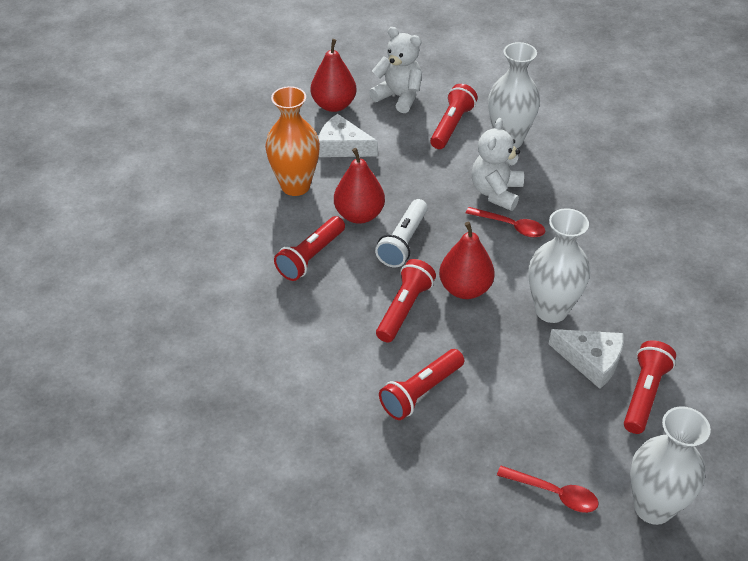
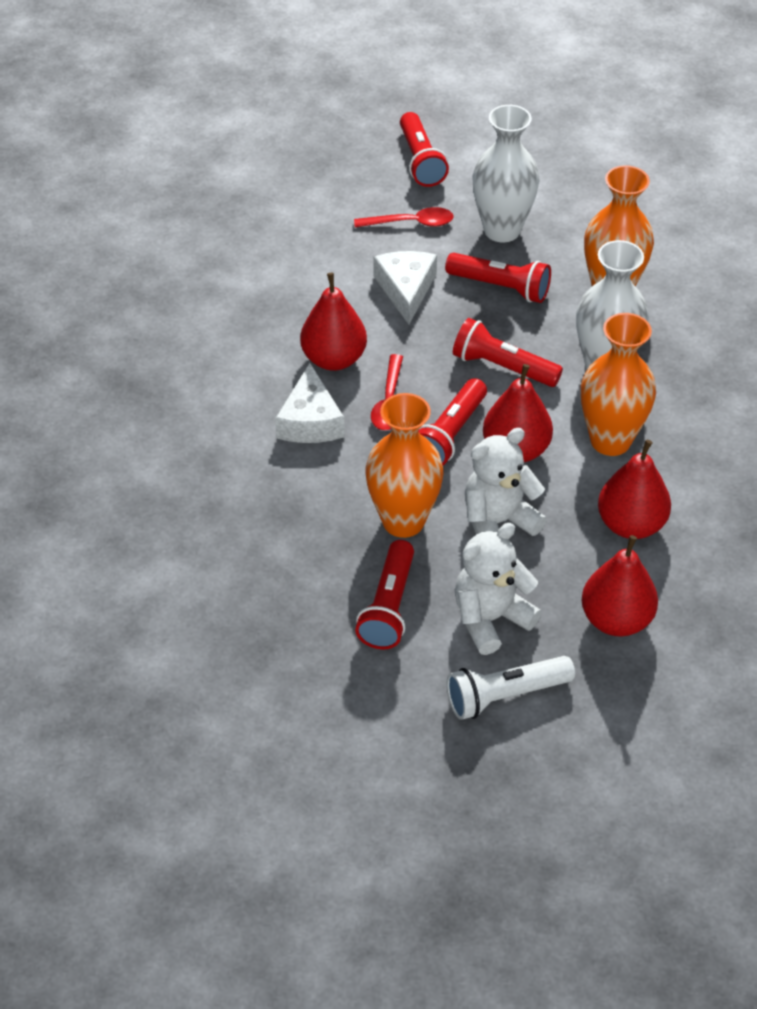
orange vase: [265,86,320,196] = 1 -> [365,393,444,538] [581,313,656,456] [584,165,654,286] = 3
red pear: [311,39,356,112] [334,148,385,224] [439,222,495,299] = 3 -> [300,273,367,371] [483,364,553,462] [582,535,658,637] [598,440,671,539] = 4
white vase: [488,42,540,148] [528,208,590,323] [630,406,711,525] = 3 -> [472,105,540,242] [576,240,649,371] = 2

